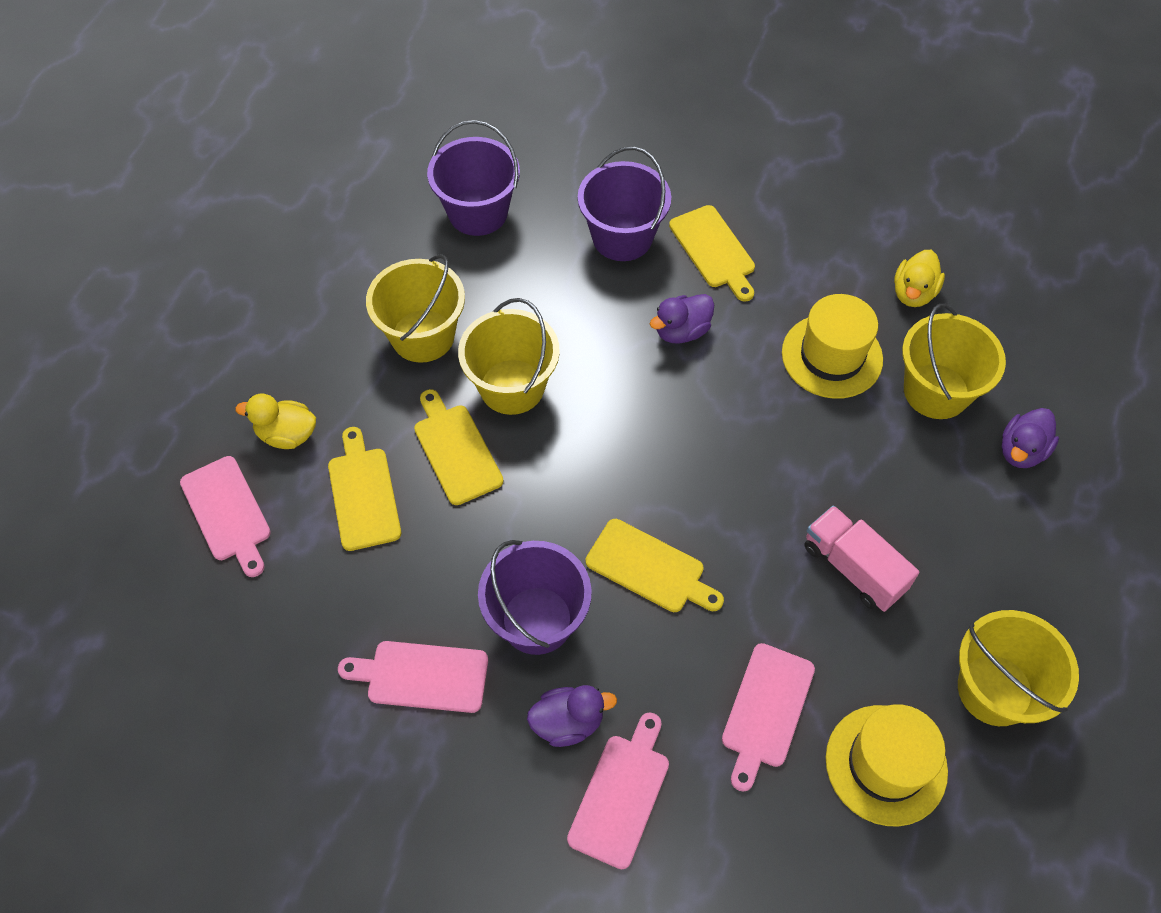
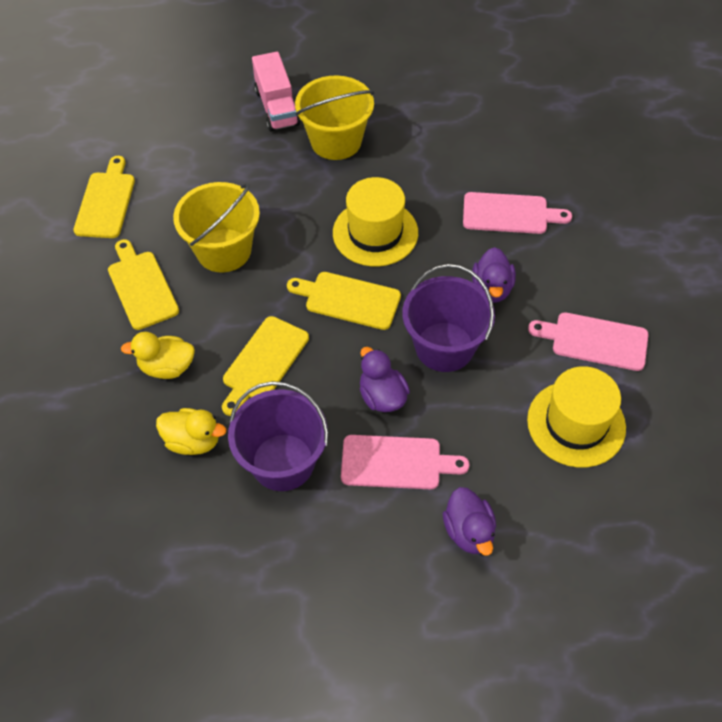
pink cutting board: [180,456,271,577] [338,641,488,713] [567,712,669,869] [722,643,815,792] = 4 -> [341,435,470,489] [463,192,572,234] [528,312,649,371] = 3
purple bucket: [427,120,520,236] [478,540,592,655] [578,147,671,261] = 3 -> [228,381,328,491] [402,264,495,372] = 2
yellow bucket: [366,254,465,363] [458,298,560,415] [902,304,1006,419] [958,610,1079,726] = 4 -> [173,182,260,272] [295,75,374,160] = 2

